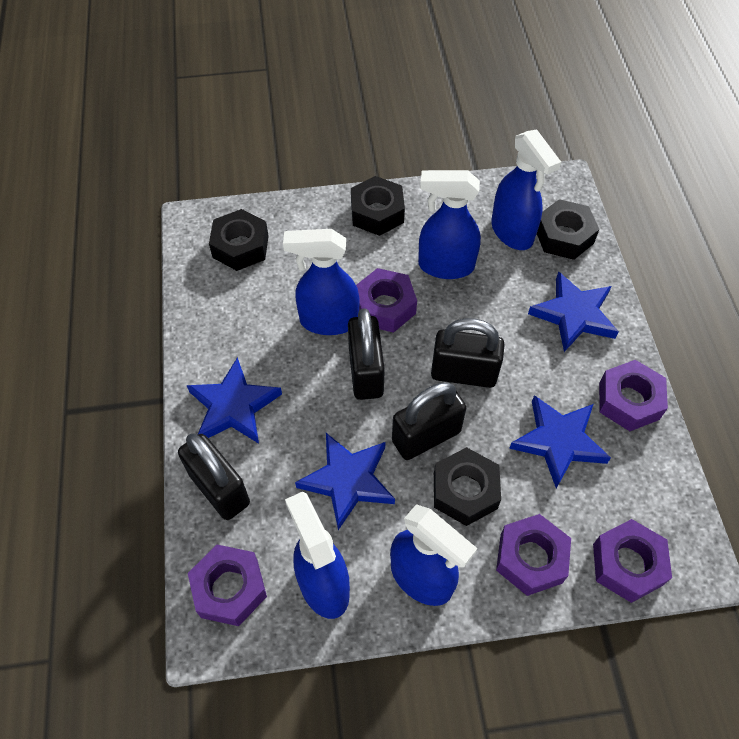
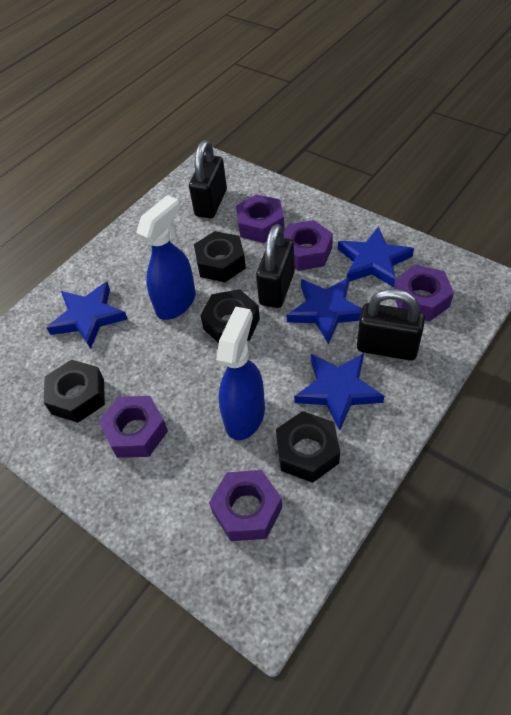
black padlock: [178,434,250,520] [348,308,385,400] [392,382,466,460] [431,318,505,388] = 4 -> [189,140,227,218] [256,224,295,308] [357,289,425,361] = 3
blue spray bottle: [283,229,359,335] [285,492,350,619] [390,504,478,606] [418,170,481,279] [491,129,561,250] = 5 -> [136,195,196,320] [216,306,265,440] = 2

